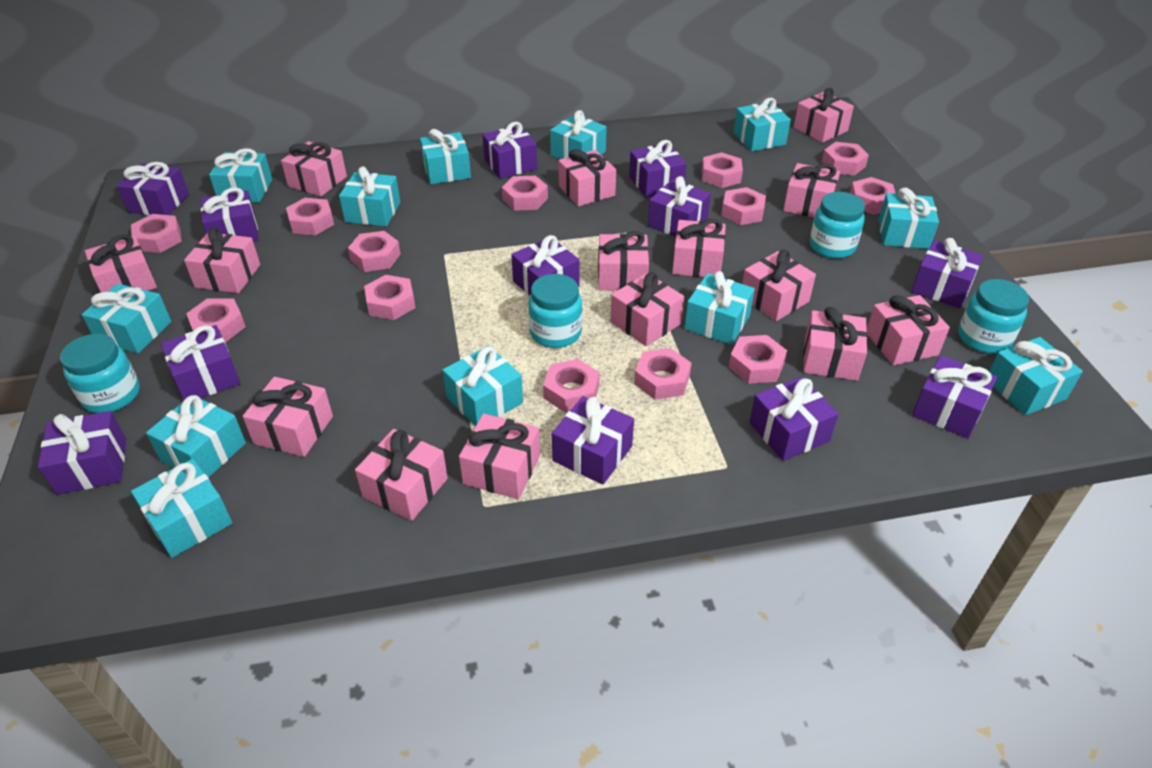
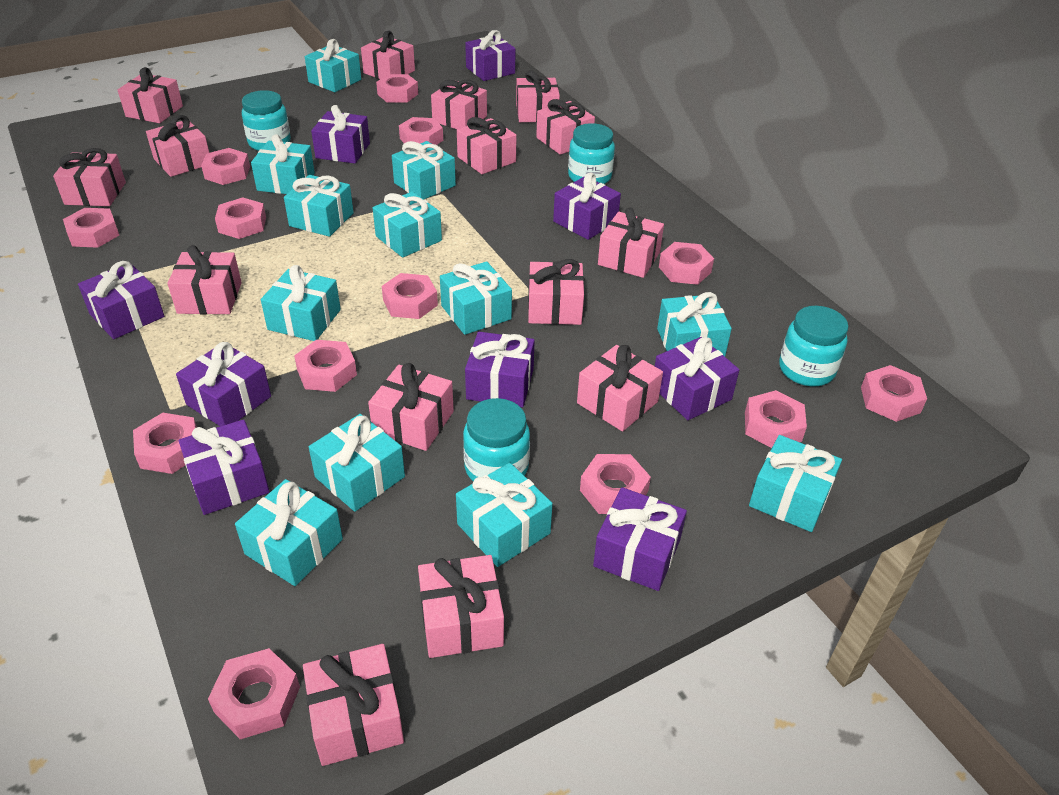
purple gift: [38,411,126,495] [116,162,189,215] [161,325,241,400] [201,187,259,242] [483,122,537,179] [511,235,580,296] [552,396,634,485] [629,140,687,198] [648,176,711,237] [749,377,838,461] [911,238,983,308] [912,355,997,438] = 12 -> [78,261,164,339] [176,342,271,426] [179,419,269,515] [311,105,370,164] [465,30,516,81] [465,332,535,407] [553,172,621,240] [593,487,687,591] [655,337,739,420] = 9

